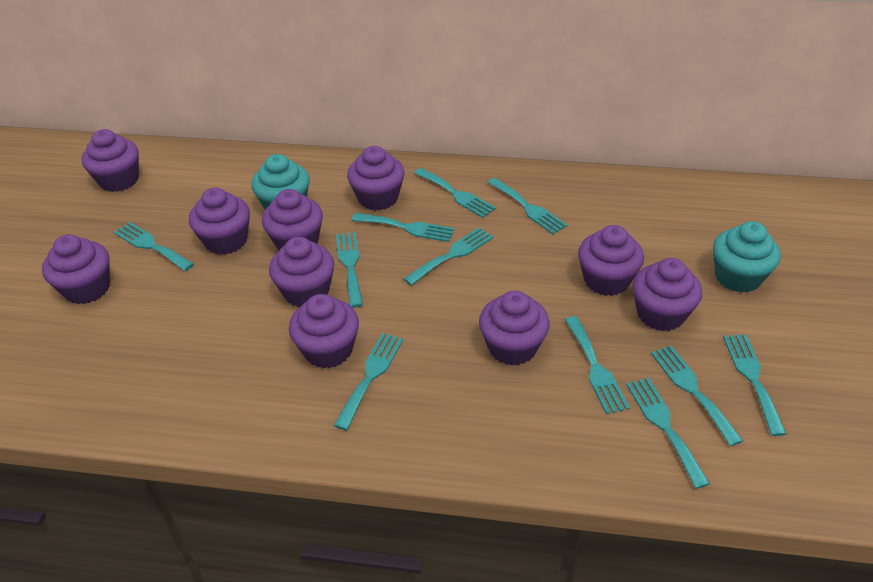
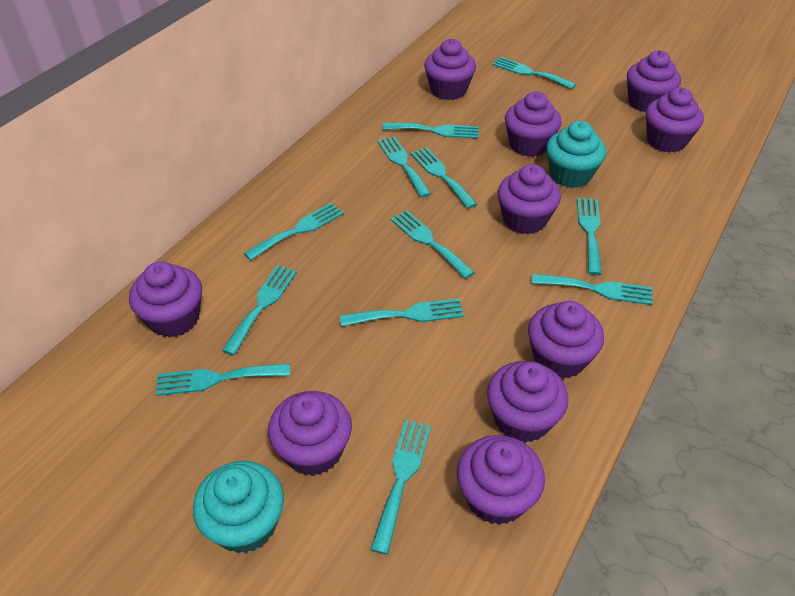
turquoise fork: [114,222,194,271] [334,333,403,431] [335,232,363,308] [351,213,454,242] [404,227,494,286] [414,168,496,218] [487,178,568,234] [565,316,630,414] [626,377,710,489] [651,346,743,446] [723,334,786,436] = 11 -> [156,363,290,396] [222,265,297,355] [244,203,344,260] [340,298,464,327] [370,420,431,555] [377,136,431,198] [383,123,479,139] [390,210,475,279] [411,147,477,209] [492,57,576,89] [532,274,653,305] [577,198,602,275] = 12

